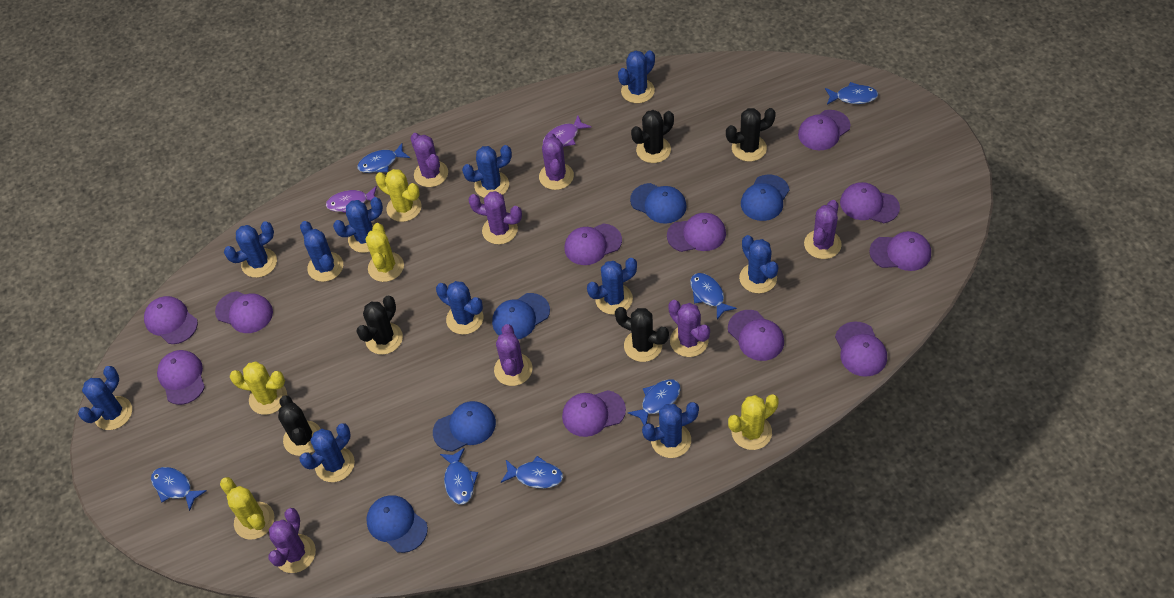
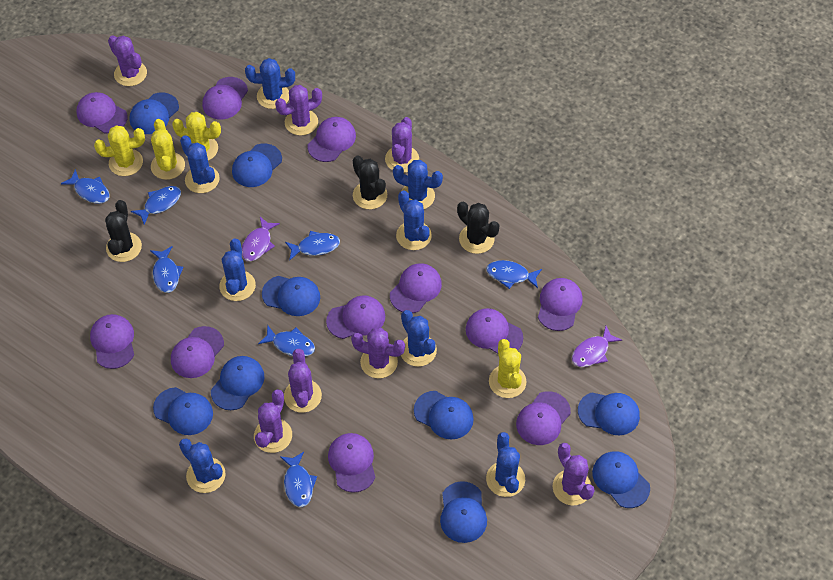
black cactus: [278,395,321,456] [357,296,403,355] [615,307,669,362] [631,110,674,163] [726,108,776,162] = 5 -> [105,200,142,262] [353,155,387,209] [457,202,500,254] = 3
blue cactus: [78,366,132,430] [224,221,277,278] [299,423,355,482] [300,221,343,282] [333,197,383,253] [436,281,483,335] [462,145,512,198] [587,258,637,315] [618,50,655,103] [642,402,699,458] [739,235,779,293] = 11 -> [179,438,226,493] [180,135,220,193] [219,239,256,301] [245,58,295,109] [393,160,443,209] [396,190,432,250] [401,310,437,367] [486,432,525,497] = 8
blue cap: [366,495,428,553] [433,401,496,452] [492,293,550,339] [630,183,687,224] [741,175,790,221] = 5 -> [129,92,179,134] [153,387,213,435] [211,356,264,410] [232,144,282,187] [262,276,320,316] [414,391,474,440] [440,481,487,543] [578,392,640,435] [592,451,650,508] = 9
yellow cactus: [220,477,274,540] [229,361,287,415] [366,223,404,282] [375,169,422,222] [728,394,779,450] = 5 -> [94,125,145,176] [151,119,185,180] [172,112,221,161] [489,339,527,398] = 4

